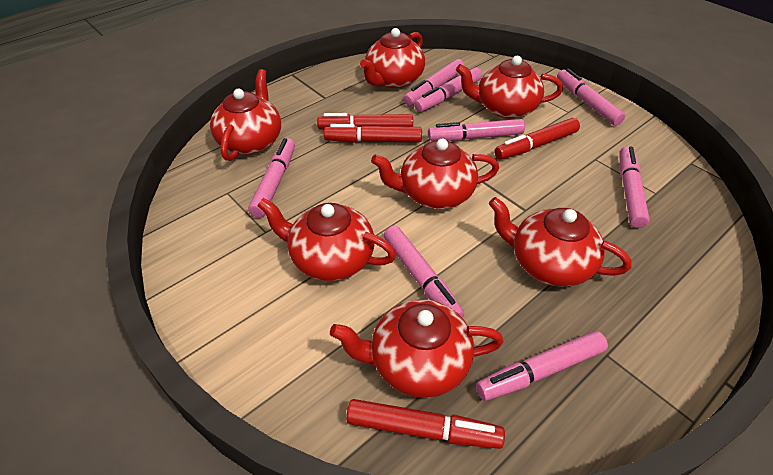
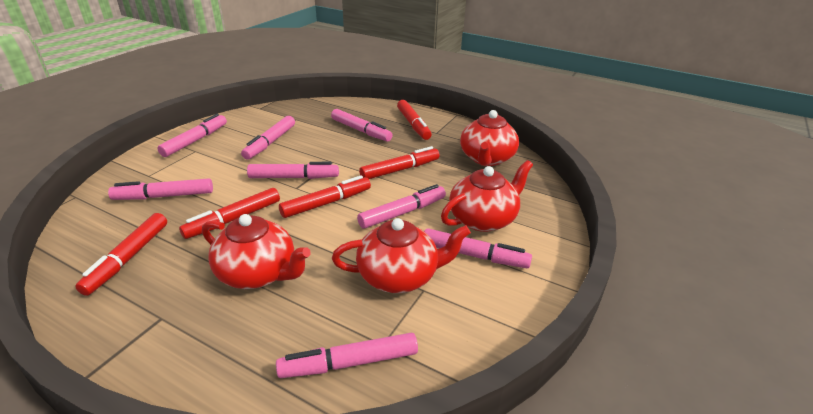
red marker: [317,113,413,130] [324,124,422,143] [346,399,505,449] [494,118,580,160] = 4 -> [75,213,167,296] [179,188,280,239] [279,175,371,218] [359,146,440,179] [397,100,432,140] = 5
red teapot: [210,69,281,161] [257,198,396,281] [330,299,504,398] [360,28,425,88] [371,139,499,209] [456,56,563,119] [489,197,632,287] = 7 -> [202,214,311,289] [332,218,471,293] [441,160,533,232] [460,110,519,166] = 4

